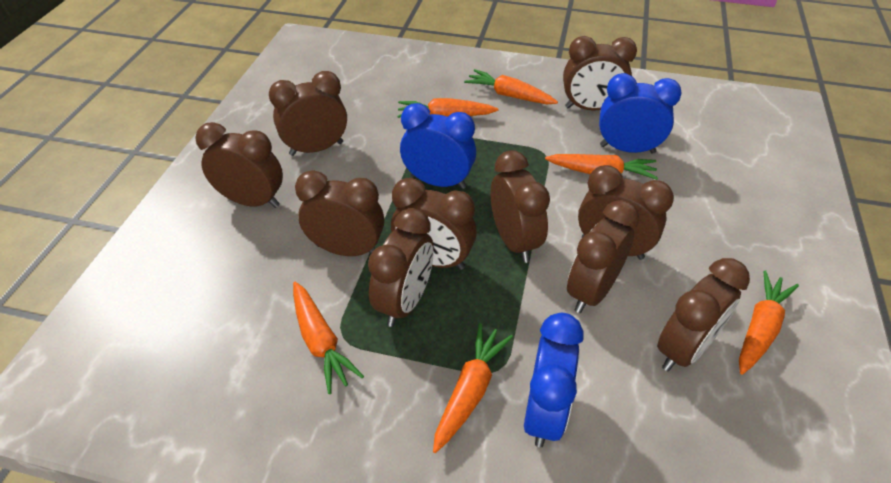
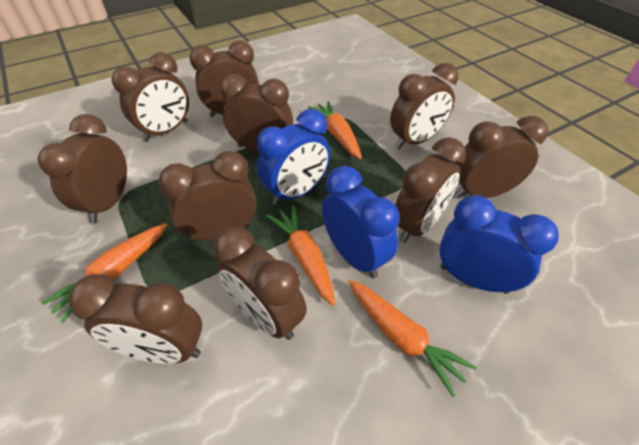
orange carrot: [293,282,364,394] [397,98,499,118] [433,323,513,453] [464,69,558,104] [545,154,658,180] [739,270,799,375] = 6 -> [41,223,167,323] [266,205,335,306] [308,101,362,159] [348,280,477,397] = 4

